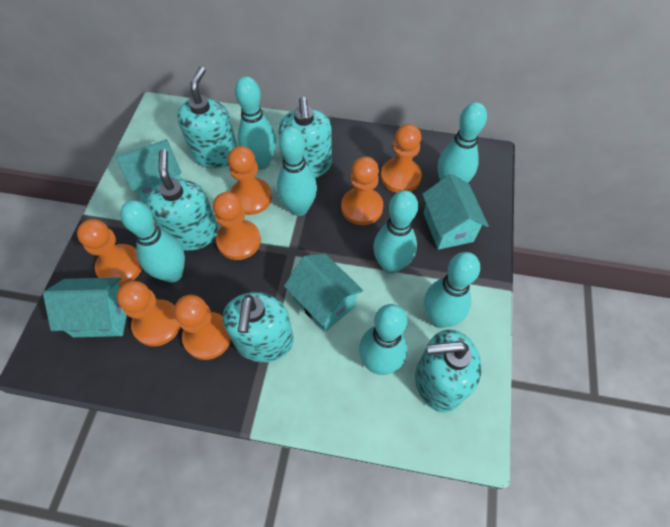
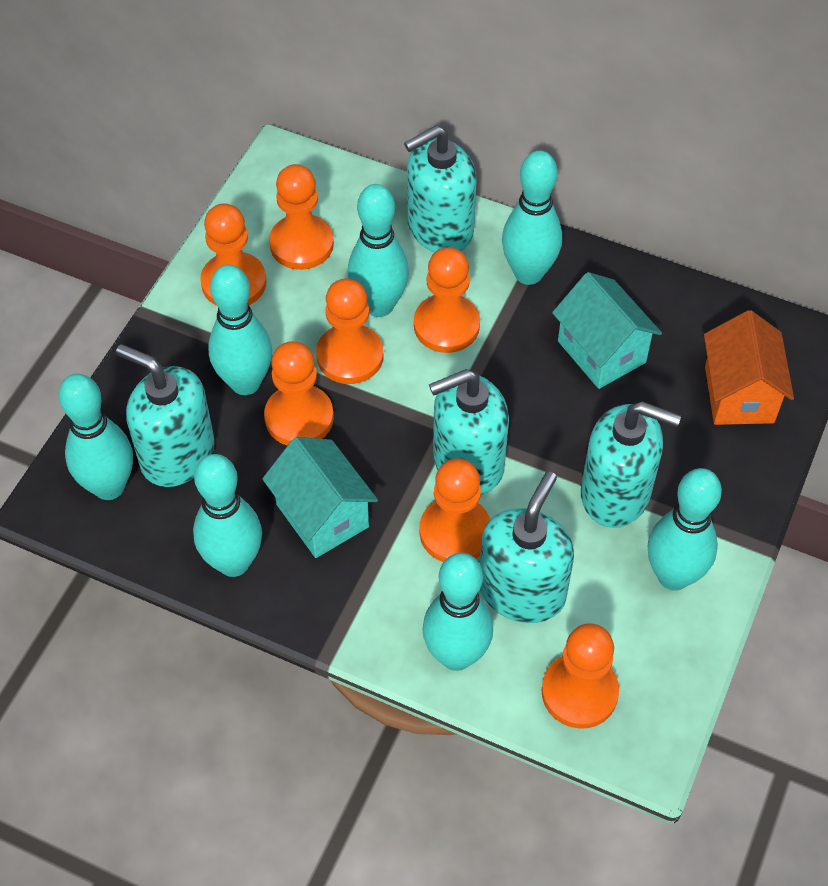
orange house: none = 0 -> [704,310,794,425] = 1
turquoise house: [43,277,127,337] [116,139,181,204] [284,253,363,332] [422,174,489,250] = 4 -> [262,437,378,558] [552,272,662,389] = 2

